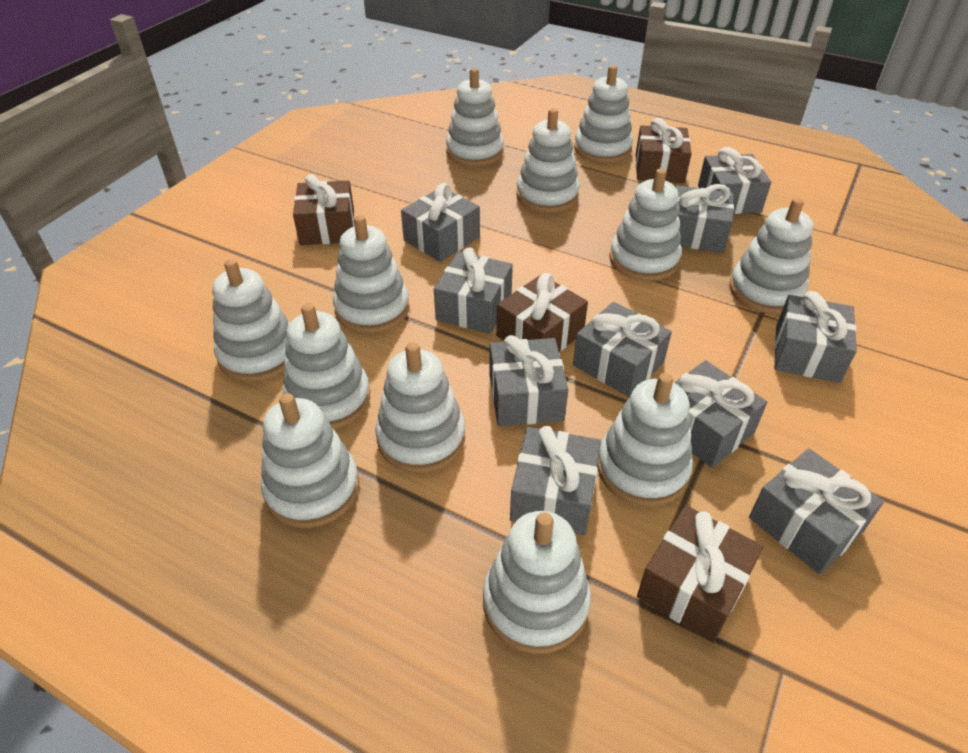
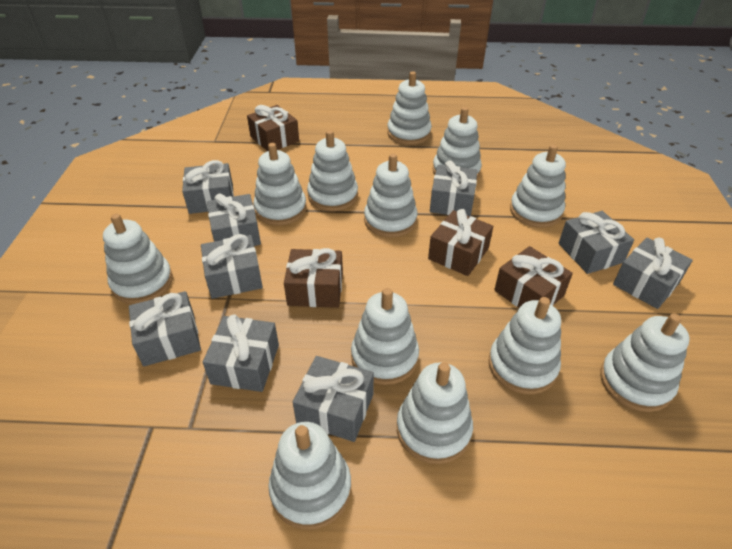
grey gift: [401,183,480,262] [434,247,513,334] [489,335,568,426] [510,426,601,535] [573,302,672,397] [674,360,767,468] [675,184,734,253] [698,147,771,214] [749,448,884,574] [774,291,857,383] = 10 -> [129,291,201,366] [182,160,234,214] [201,234,263,299] [203,314,279,392] [207,194,261,246] [293,356,374,442] [430,160,478,216] [558,211,634,274] [613,238,693,309] = 9

